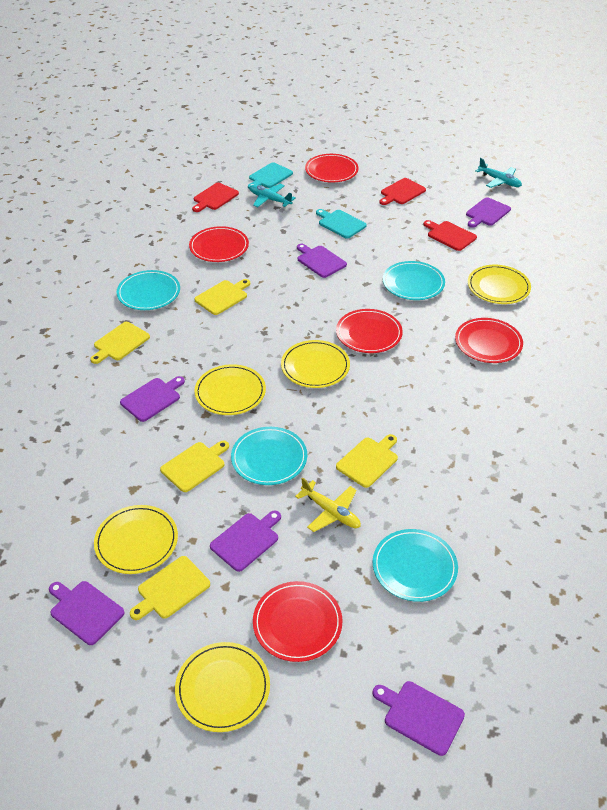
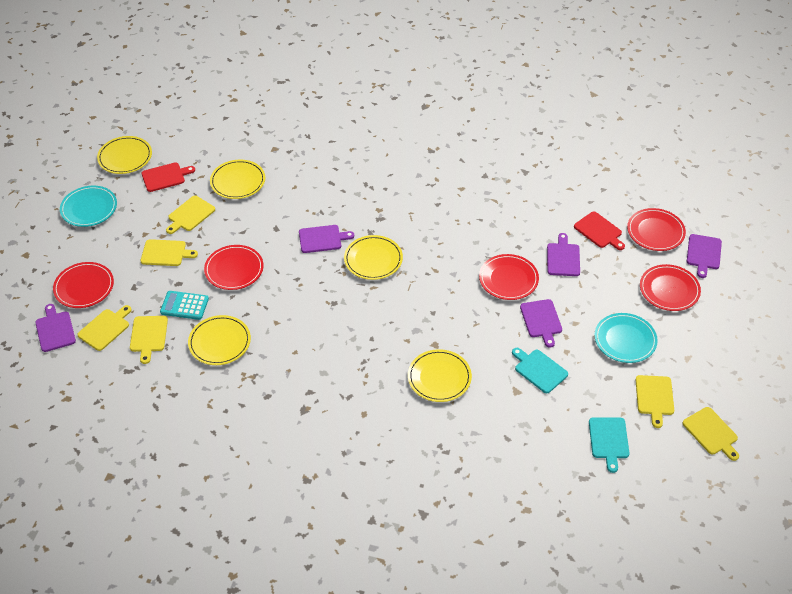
purple cutting board: [49,581,125,645] [120,376,185,422] [210,510,281,572] [297,244,347,278] [372,681,465,756] [466,197,511,228] = 6 -> [35,304,76,352] [299,225,354,253] [520,299,562,348] [547,233,580,276] [687,234,722,278] = 5
red cutting board: [192,183,239,212] [379,178,426,205] [423,220,477,251] = 3 -> [142,162,195,192] [574,211,625,250] = 2
turquoise calculator: none = 0 -> [160,291,209,320] = 1
turquoise plane: [249,184,296,207] [475,158,522,188] = 2 -> none = 0
turquoise plate: [117,270,180,310] [231,427,307,485] [373,529,458,602] [383,261,445,300] = 4 -> [60,186,117,227] [594,313,658,363] = 2
yellow cutting board: [90,322,150,364] [130,556,210,620] [160,440,229,492] [194,279,250,315] [336,434,398,488] = 5 -> [77,305,132,351] [130,316,168,364] [140,239,198,266] [166,196,215,234] [636,375,674,428] [682,407,739,461] = 6
yellow plane: [295,477,361,532] = 1 -> none = 0

